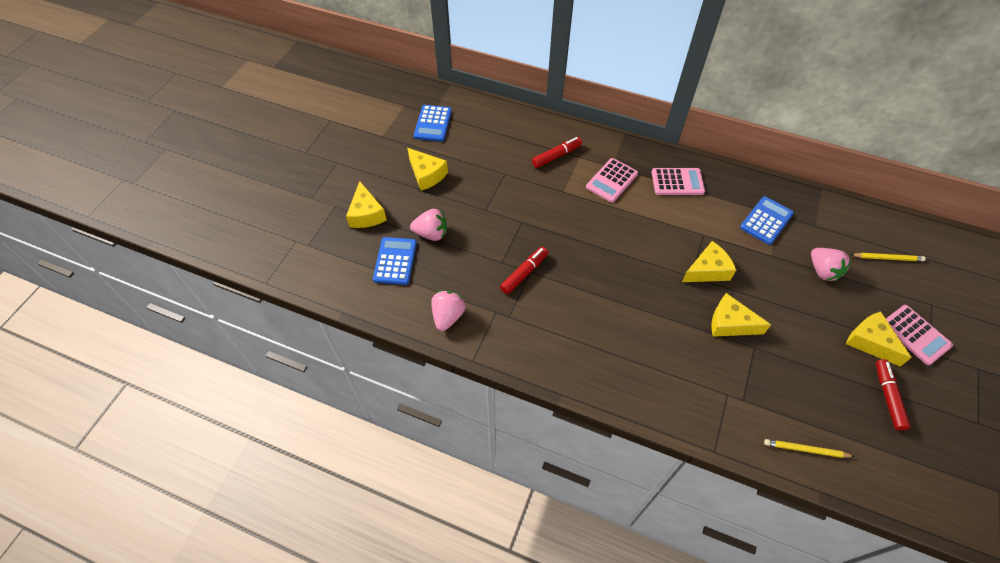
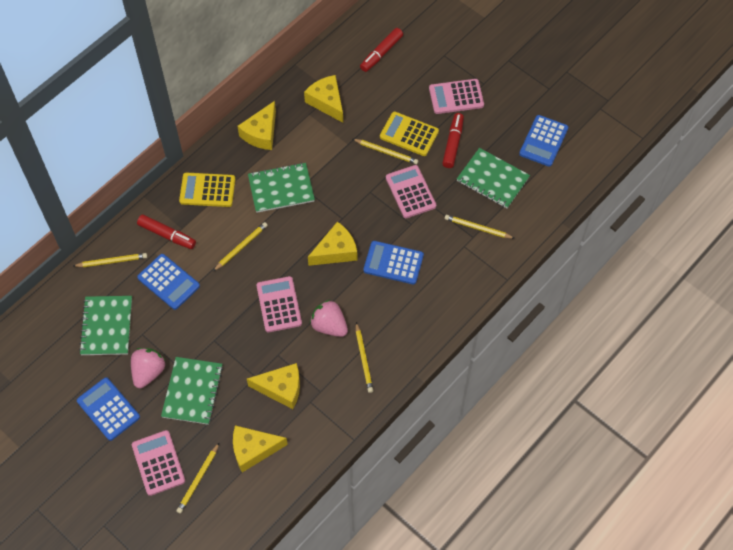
blue calculator: [373,237,417,285] [414,105,452,142] [740,196,794,245] = 3 -> [77,377,140,441] [137,254,200,310] [363,241,424,284] [519,115,568,167] = 4
green notebook: none = 0 -> [79,296,132,355] [161,357,223,425] [248,163,315,213] [457,148,530,208] = 4
pink calculator: [586,158,638,203] [652,168,705,195] [886,305,953,365] = 3 -> [132,430,185,496] [256,276,302,333] [386,165,436,218] [429,79,484,114] = 4
pink strawberry: [410,209,447,241] [431,291,466,331] [811,248,852,281] = 3 -> [131,348,166,388] [310,300,348,337] = 2
yellow calculator: none = 0 -> [179,173,236,207] [380,112,439,156] = 2
yellow pencil: [764,439,855,458] [851,253,926,261] = 2 -> [73,253,147,267] [176,443,219,514] [213,222,268,271] [353,139,418,164] [356,322,373,393] [445,215,515,239] = 6

